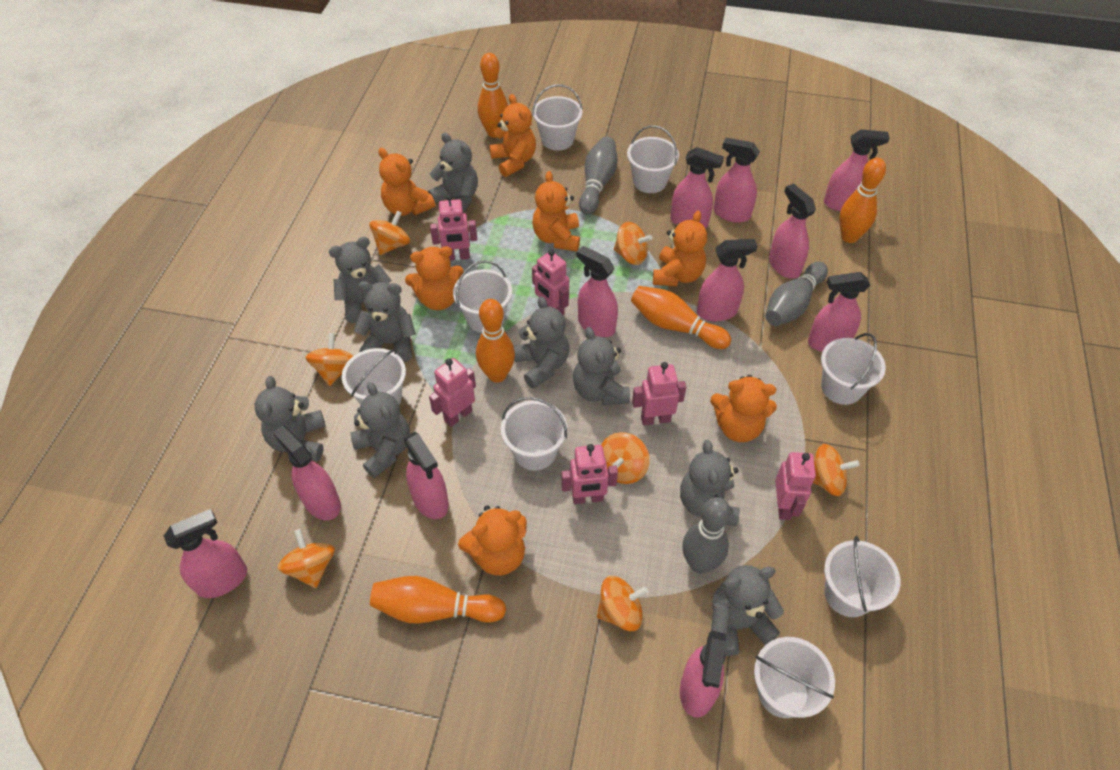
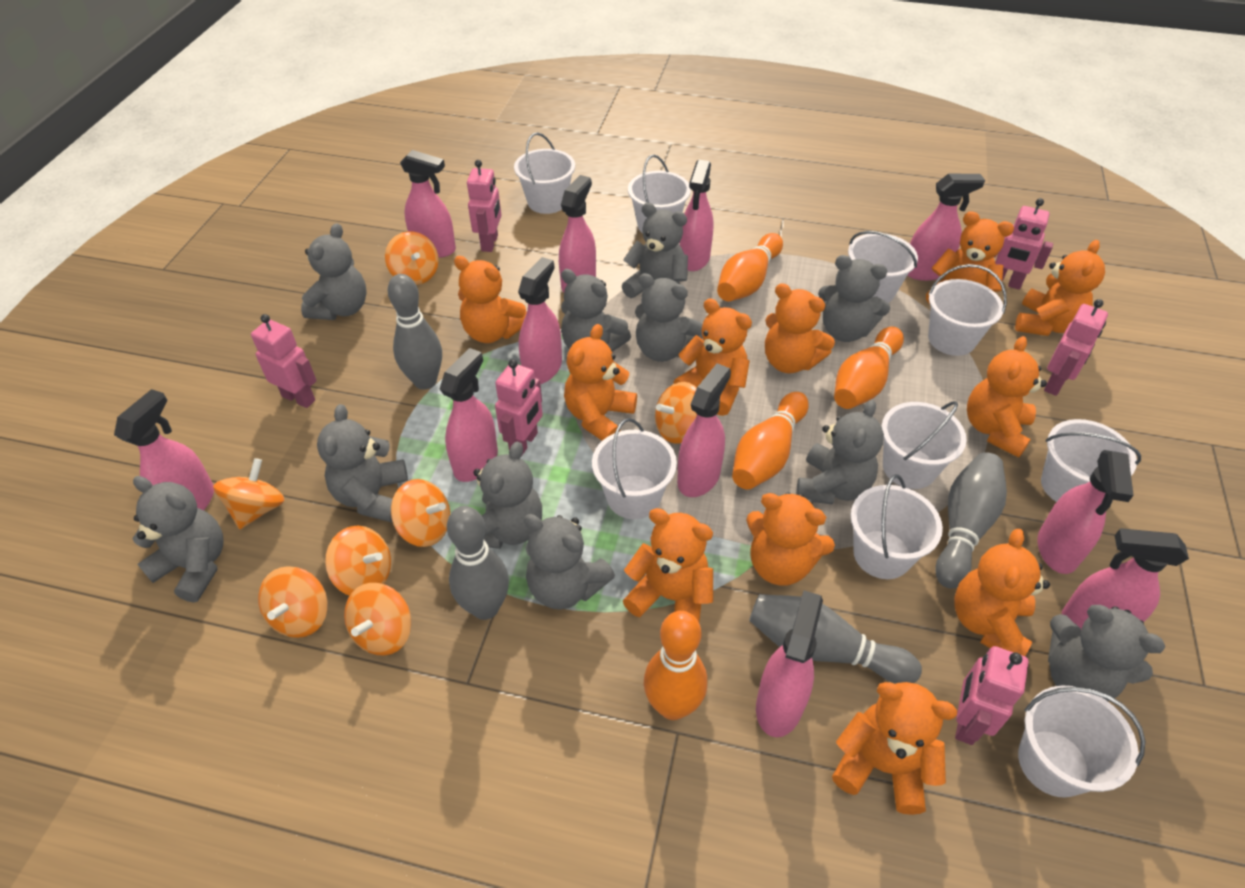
grey bowling pin: [579,137,617,215] [682,497,731,574] [765,262,828,326] = 3 -> [388,274,442,390] [447,506,509,620] [749,594,922,684] [936,452,1007,589] = 4
grey teddy bear: [255,376,326,461] [329,237,392,323] [351,382,410,478] [354,281,416,362] [428,133,478,213] [514,296,569,389] [573,327,630,405] [680,440,740,526] [711,565,784,656] = 9 -> [132,476,224,602] [301,223,367,320] [317,404,408,523] [474,442,542,549] [524,514,615,610] [561,269,631,352] [622,203,688,298] [635,273,703,362] [796,399,884,504] [818,255,890,342] [1048,605,1165,701] = 11
orange bowling pin: [370,576,506,624] [476,299,515,383] [478,53,508,138] [631,286,731,349] [839,158,886,243] = 5 -> [644,611,707,720] [717,233,783,302] [732,392,809,490] [834,327,904,409] = 4
orange teddy bear: [378,148,435,216] [405,246,464,310] [458,506,527,575] [489,94,536,177] [532,171,580,251] [653,211,707,286] [710,375,777,442] = 7 -> [454,256,527,343] [564,324,637,441] [623,508,713,622] [673,299,752,416] [746,492,835,586] [765,283,835,373] [832,682,957,815] [926,211,1014,304] [954,529,1050,656] [967,336,1047,457] [1015,240,1105,336] = 11
white bucket: [342,348,406,405] [453,260,512,332] [501,397,567,470] [532,84,583,151] [627,125,679,193] [754,637,835,718] [821,333,886,405] [824,536,901,617] = 8 -> [514,132,575,214] [592,418,677,519] [628,155,691,233] [848,231,918,303] [851,474,943,579] [881,401,967,489] [928,264,1007,356] [1018,686,1145,798] [1041,419,1141,502] = 9

